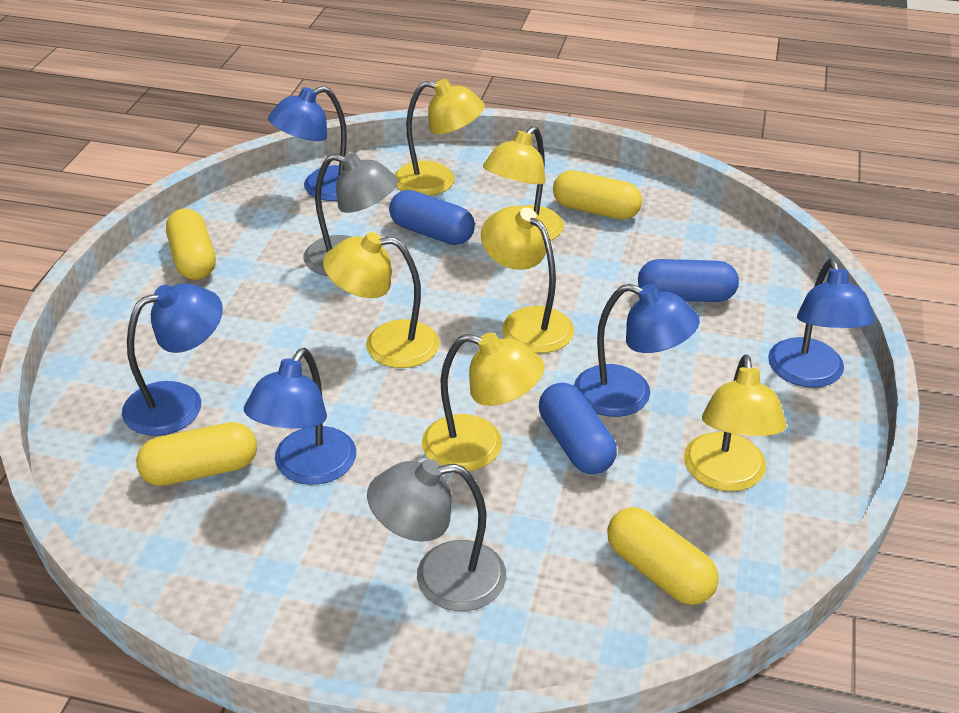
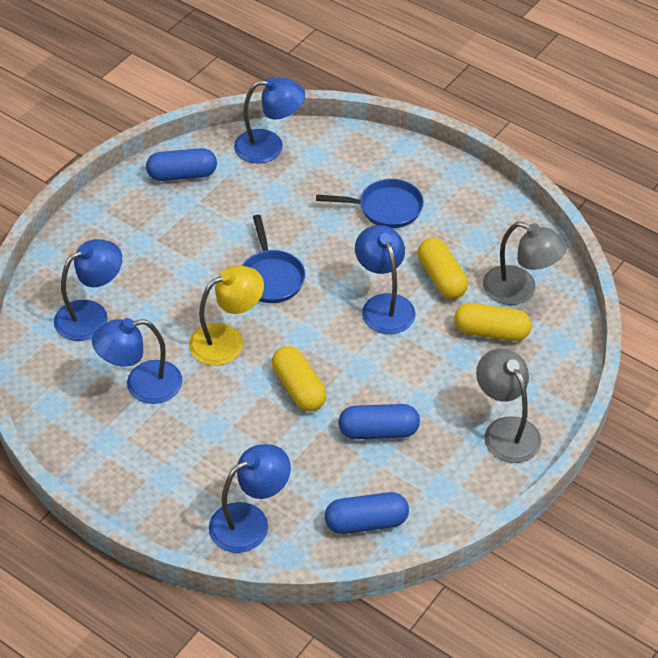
blue pan: none = 0 -> [242,215,305,303] [316,179,424,228] = 2
yellow capsule: [136,422,257,486] [166,208,216,280] [553,170,642,220] [607,507,719,605] = 4 -> [272,346,326,411] [418,238,468,299] [454,303,532,341] = 3
yellow lamp: [323,232,440,368] [394,79,485,196] [422,332,545,471] [481,206,574,353] [483,126,564,241] [684,355,787,491] = 6 -> [189,265,264,366] = 1

